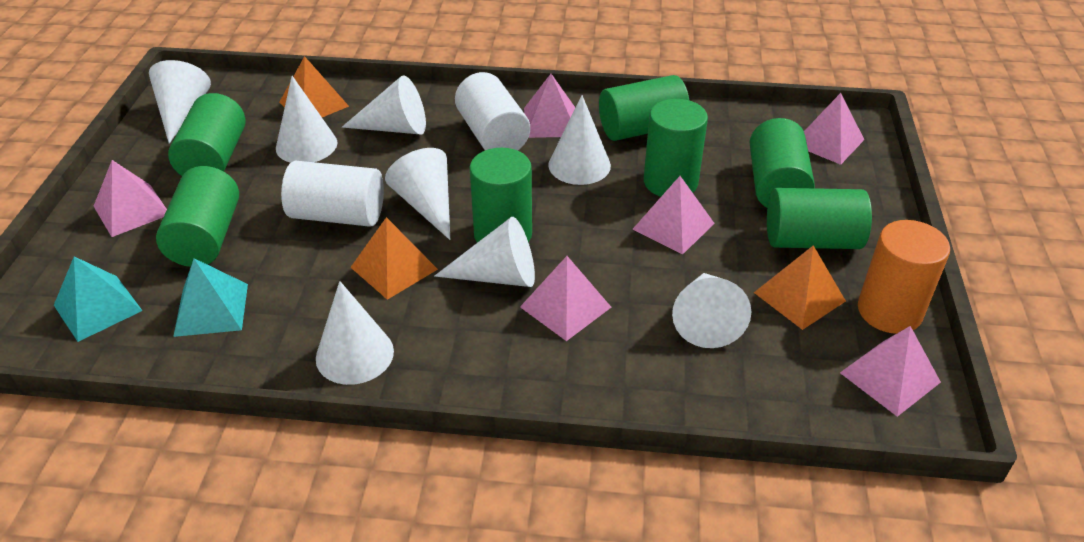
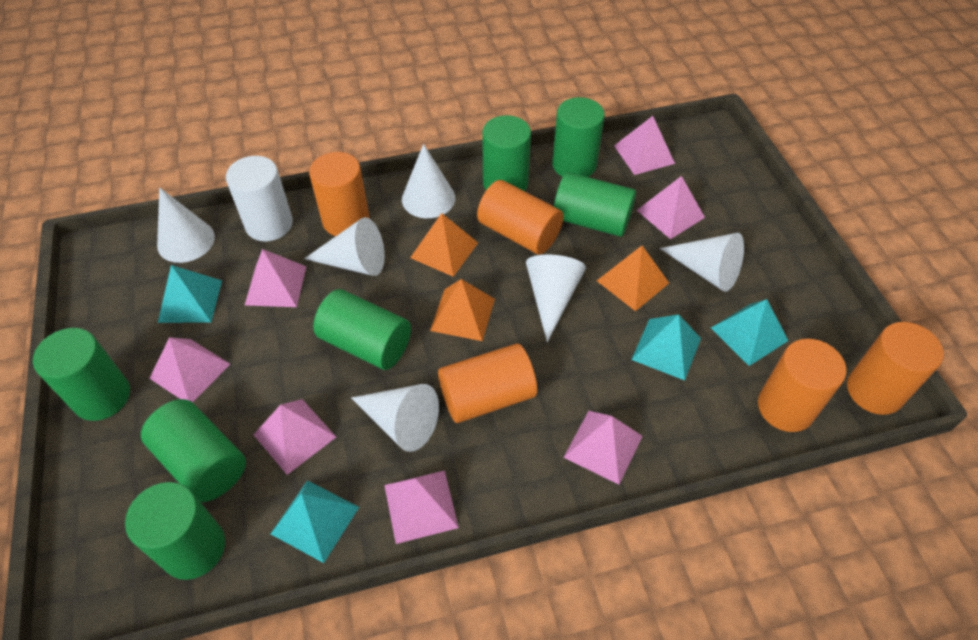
orange cylinder: [858,220,950,334] = 1 -> [309,152,369,236] [438,344,537,423] [477,180,564,255] [758,339,846,432] [847,322,944,415] = 5
pink pyramid: [94,160,167,237] [520,256,611,341] [524,74,575,138] [632,176,715,254] [804,93,865,165] [840,326,941,417] = 6 -> [149,337,230,403] [245,249,307,307] [253,399,336,475] [384,470,459,544] [564,411,643,485] [614,116,675,175] [637,176,705,239] = 7
turquoise pyramid: [54,257,142,342] [173,258,248,337] = 2 -> [158,265,222,323] [271,480,359,563] [631,314,701,380] [711,299,788,366] = 4
white cone: [149,60,211,144] [276,76,338,163] [316,281,394,385] [342,75,426,135] [385,148,450,240] [434,217,535,287] [548,95,611,185] [672,273,751,348] = 8 -> [157,188,215,263] [304,217,385,276] [351,384,439,452] [402,144,455,218] [526,255,586,342] [660,233,744,292] = 6
white cylinder: [281,161,384,227] [455,72,530,151] = 2 -> [226,156,293,241] = 1

